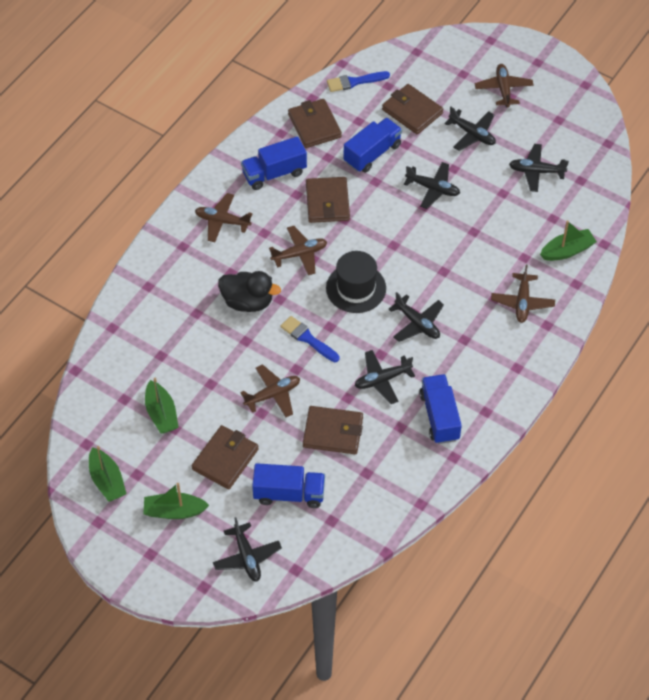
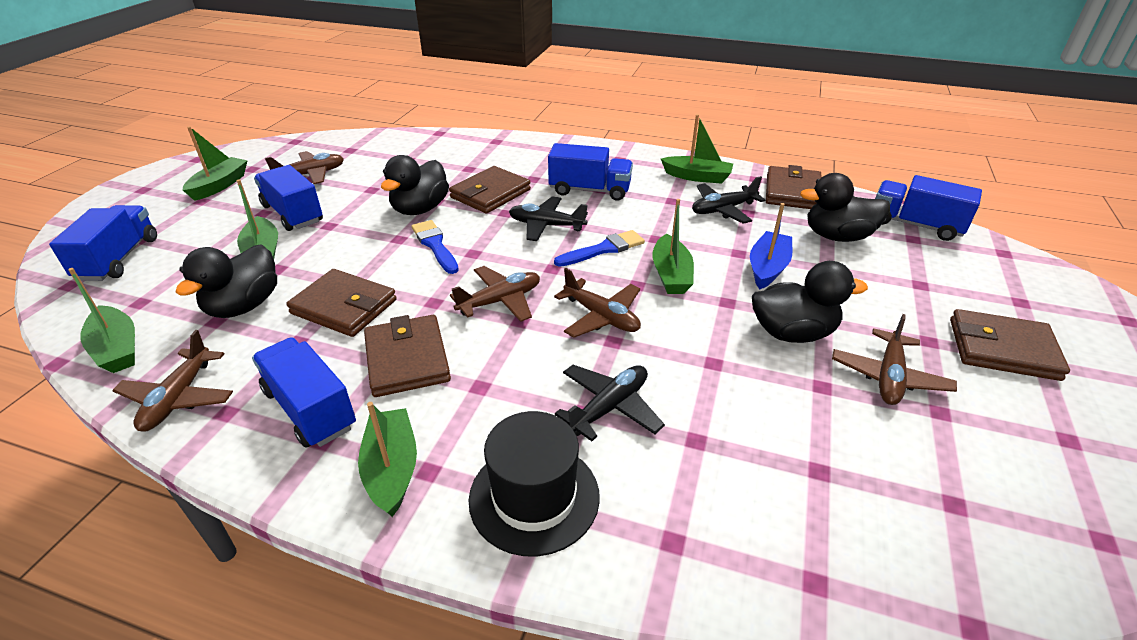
black duck: [218,271,281,312] = 1 -> [175,244,277,318] [381,155,449,215] [752,261,868,343] [800,173,890,242] = 4
black plane: [213,517,282,582] [355,350,415,404] [388,292,444,342] [404,162,460,209] [444,107,496,151] [509,144,569,192] = 6 -> [509,196,588,241] [555,365,665,441] [692,176,765,224] = 3
blue boat: none = 0 -> [750,203,792,289] = 1
blue truck: [241,136,307,190] [252,463,325,508] [344,118,402,173] [419,374,462,444] = 4 -> [49,205,157,281] [252,337,356,448] [254,165,323,231] [548,143,633,201] [875,175,982,241] = 5
green boat: [89,446,126,502] [143,483,209,519] [145,378,179,434] [540,221,597,261] = 4 -> [68,268,135,373] [183,126,248,201] [237,179,278,259] [358,402,417,517] [652,199,694,294] [661,114,733,184] = 6

